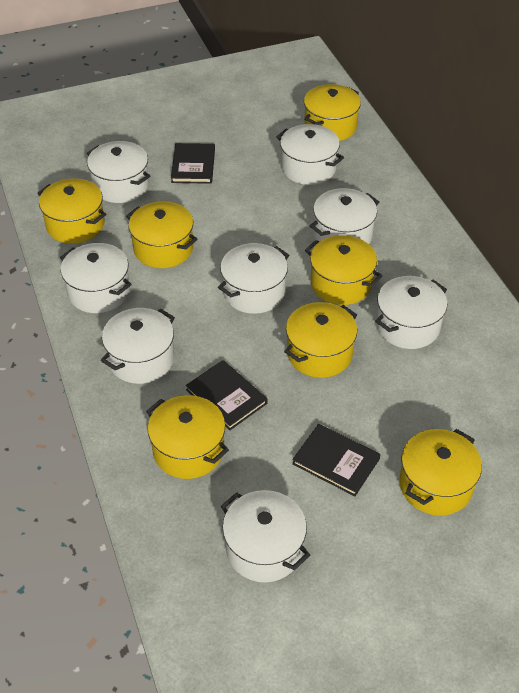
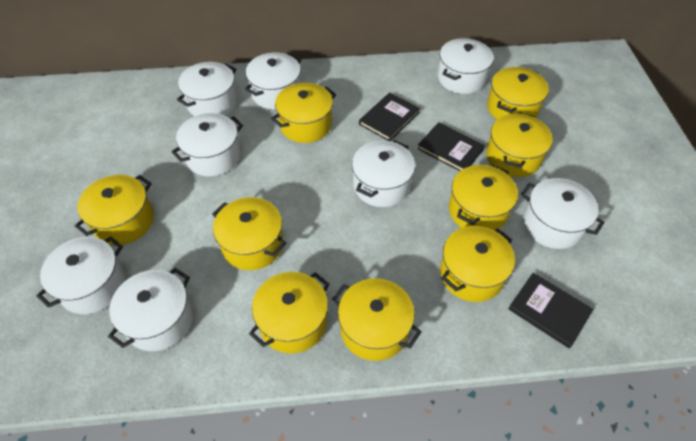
yellow pot: [38,178,106,244] [126,201,198,268] [146,395,229,479] [284,302,357,378] [304,84,361,141] [305,235,382,305] [399,429,482,516] = 7 -> [75,175,154,245] [212,197,286,270] [249,272,330,354] [271,83,336,143] [332,278,421,361] [440,226,515,302] [449,164,518,230] [486,112,553,177] [487,67,549,119] = 9

